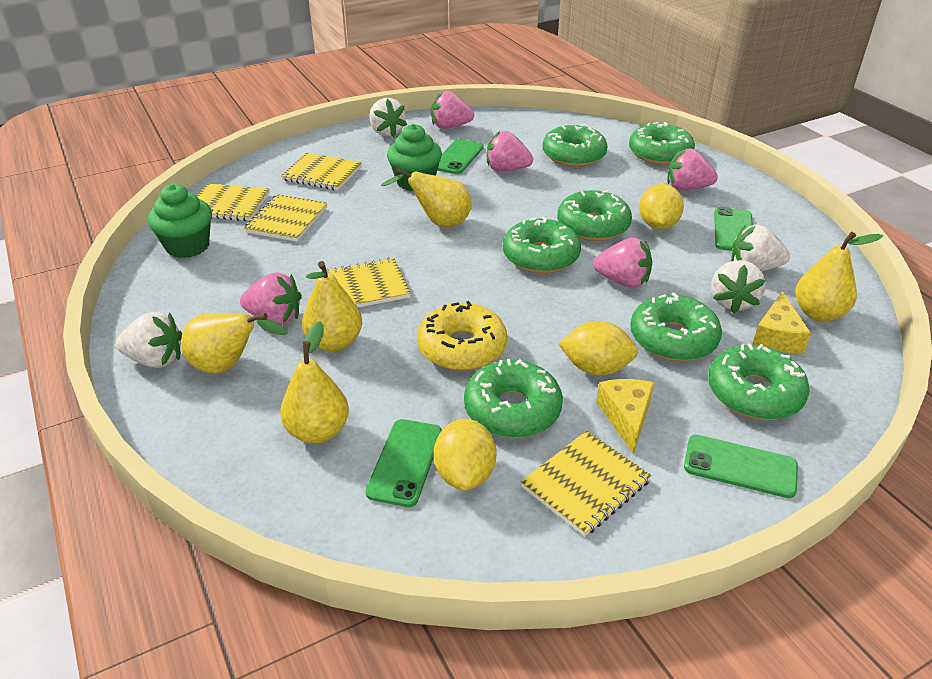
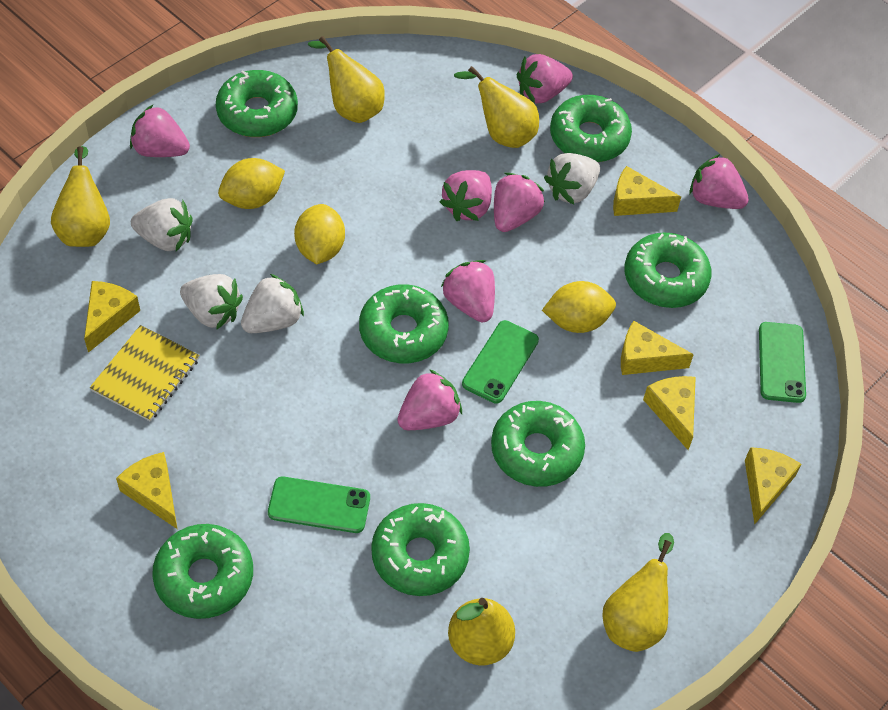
green cupcake: [148,184,212,258] [387,124,442,191] = 2 -> none = 0
green phone: [365,419,442,507] [437,139,484,174] [684,435,798,498] [714,207,753,251] = 4 -> [268,477,370,533] [462,320,539,404] [759,322,806,403] = 3
pink strawberry: [240,272,302,325] [431,91,474,129] [487,131,533,171] [593,238,652,288] [667,149,718,190] = 5 -> [130,105,190,157] [397,369,462,430] [440,170,492,221] [441,260,495,322] [494,173,545,232] [517,54,573,103] [690,154,749,209] = 7
yellow cheese: [596,379,654,454] [752,291,811,353] = 2 -> [84,281,140,353] [116,452,177,529] [613,166,681,216] [621,321,694,375] [643,376,696,450] [745,447,801,524] = 6
yellow donut: [417,301,507,371] = 1 -> none = 0
yellow notebook: [197,184,270,221] [244,194,327,242] [281,153,361,190] [321,258,411,308] [521,431,651,536] = 5 -> [90,325,199,421] = 1

